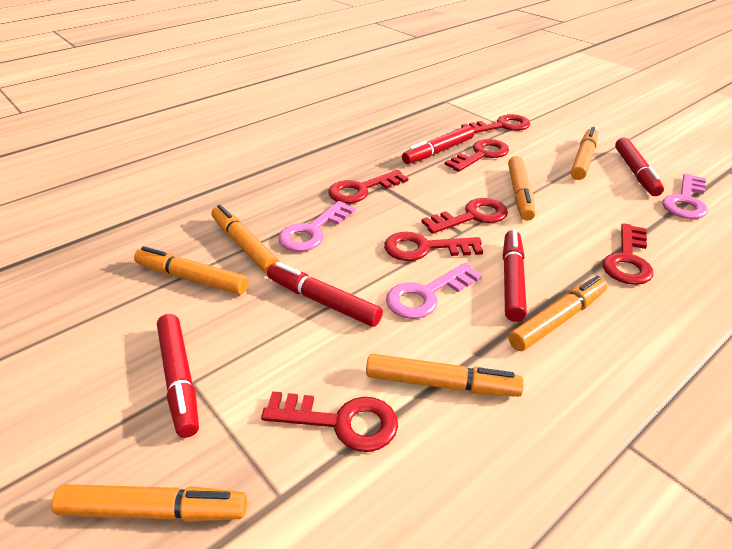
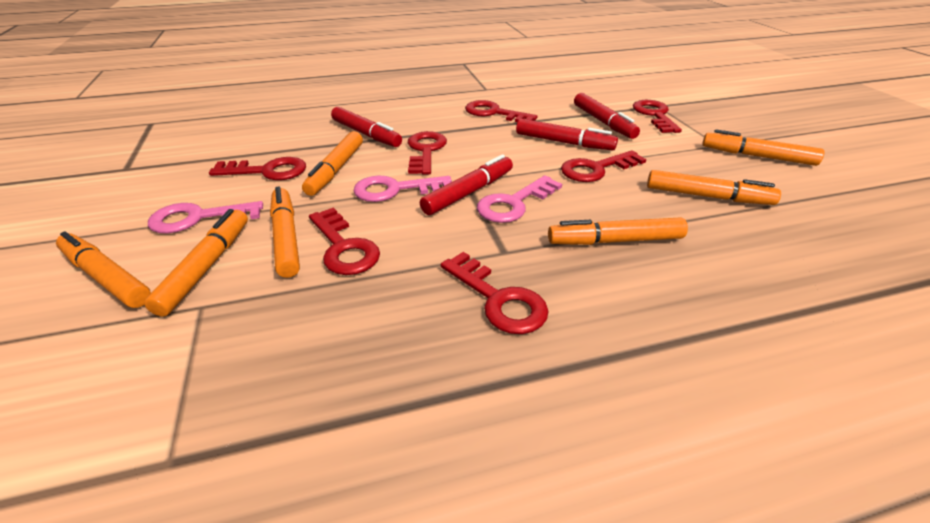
red marker: [157,314,199,438] [267,262,383,327] [402,125,475,164] [503,230,527,322] [615,138,664,196] = 5 -> [331,107,402,147] [420,154,513,215] [516,119,618,150] [574,93,640,139] = 4

